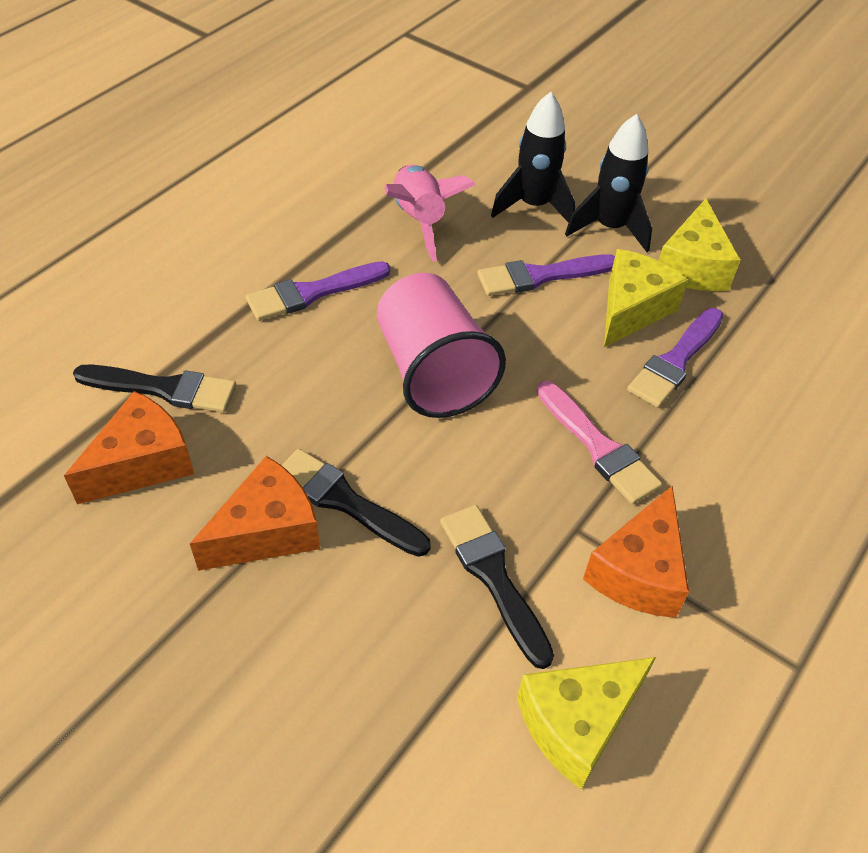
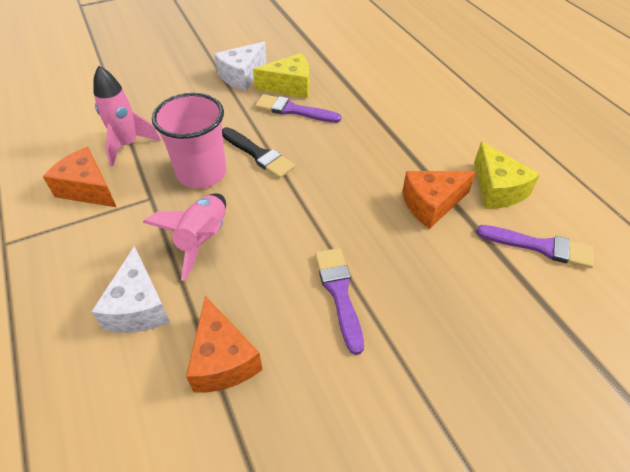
black brush: [73,364,236,413] [282,449,431,557] [440,505,554,669] = 3 -> [222,127,295,178] = 1
black rocket: [491,92,575,223] [565,114,652,252] = 2 -> none = 0
pink brush: [537,380,662,504] = 1 -> none = 0
pink rocket: [384,165,476,261] = 1 -> [93,66,161,167] [143,193,226,281] = 2
white cheese: none = 0 -> [91,246,170,333] [214,42,267,90] = 2
yellow cheese: [517,657,656,789] [604,249,688,347] [659,199,741,291] = 3 -> [253,53,309,98] [474,142,540,209] = 2

